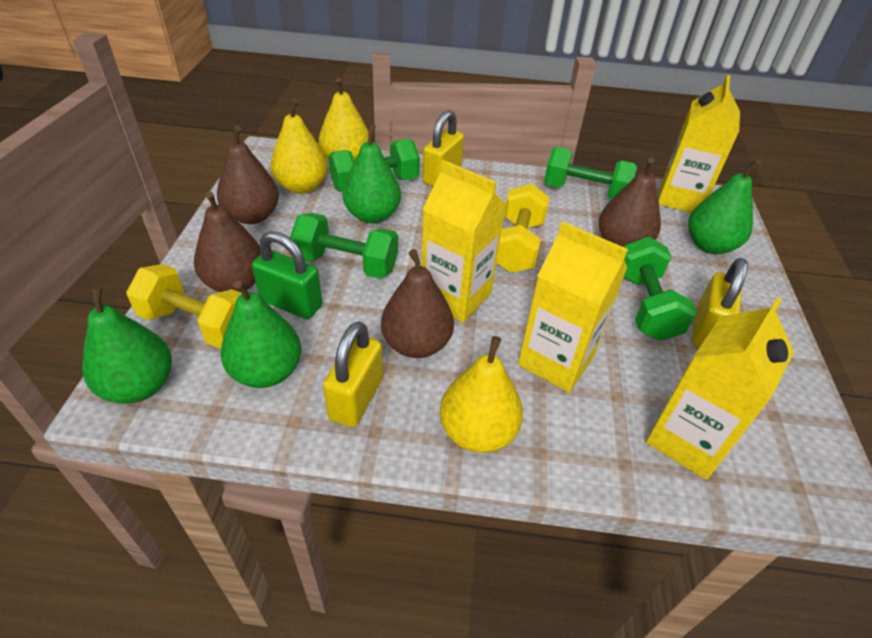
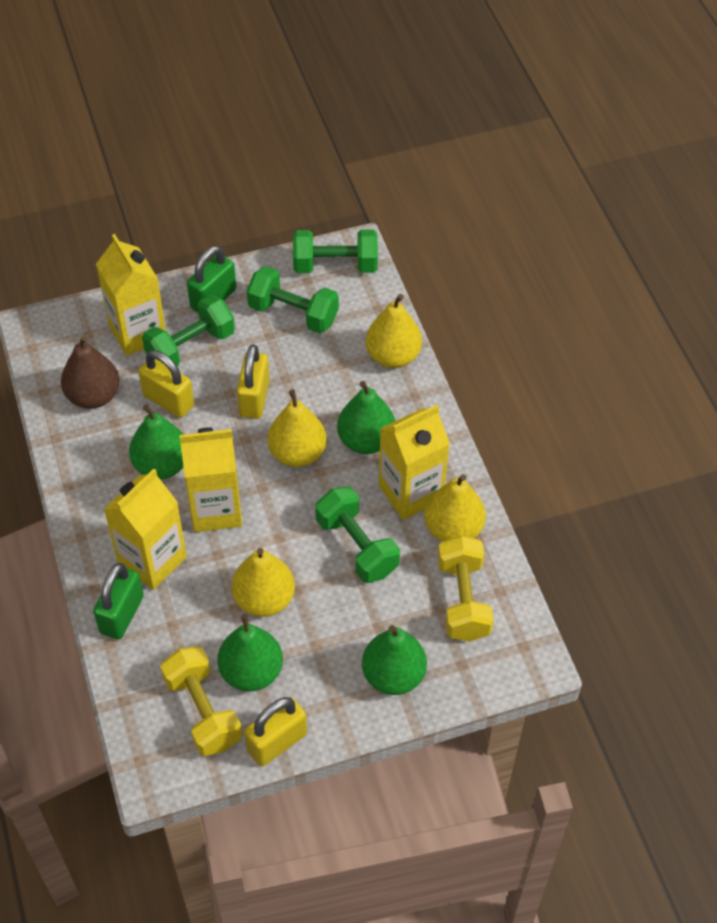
brown pear: [194,191,261,292] [217,126,279,224] [381,249,454,358] [599,158,661,247] = 4 -> [61,335,120,409] = 1
green padlock: [252,231,322,319] = 1 -> [93,563,144,639] [187,246,236,313] = 2
yellow pear: [271,99,328,194] [319,78,369,161] [440,336,523,453] = 3 -> [231,548,295,617] [267,390,327,467] [366,294,422,368] [424,474,486,541] = 4

